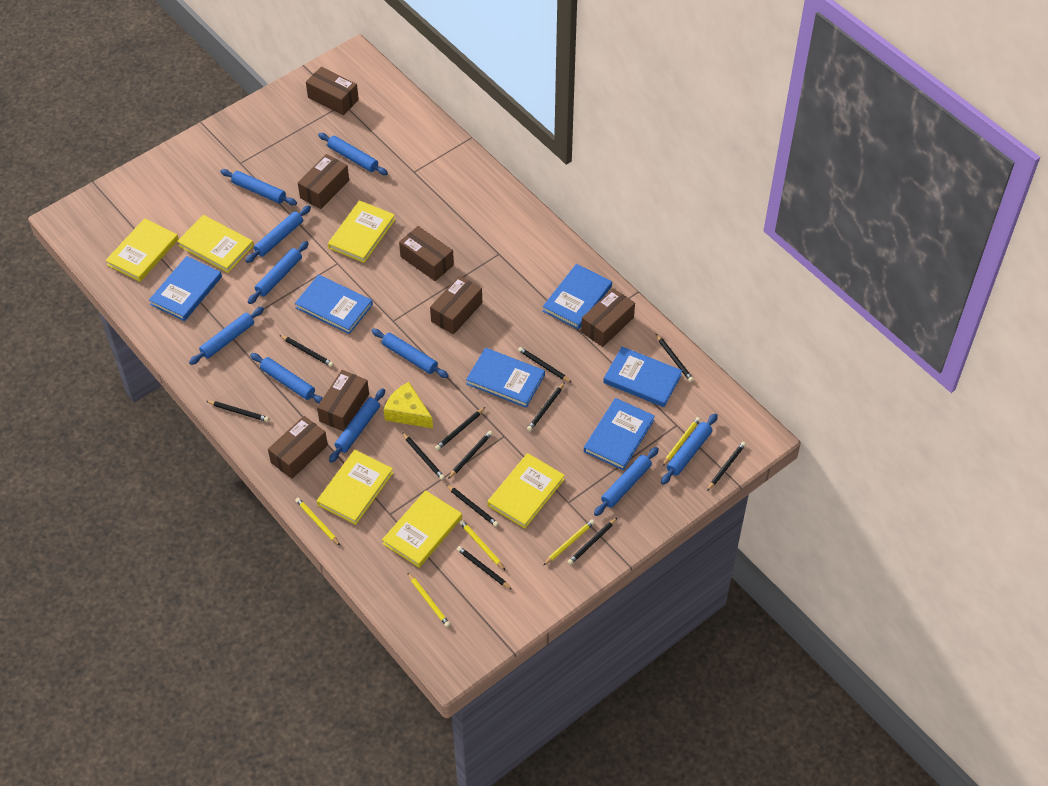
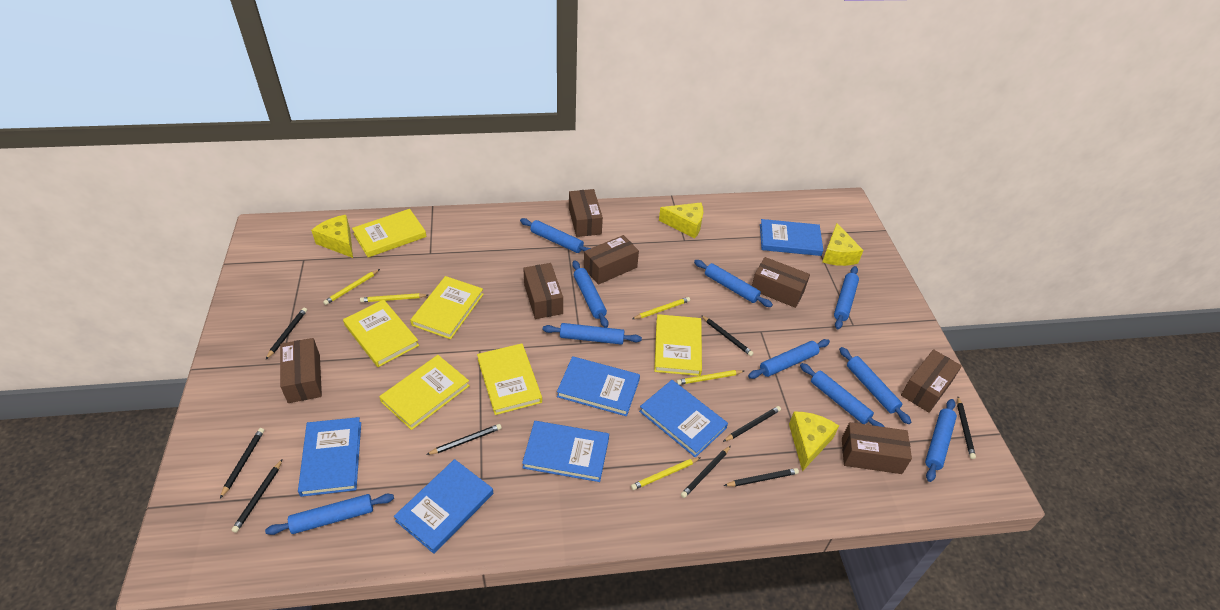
black pencil: [206,401,269,422] [280,335,334,367] [402,432,445,480] [435,407,485,450] [446,484,499,527] [448,431,493,479] [457,546,512,590] [518,347,572,383] [527,382,565,431] [568,518,617,565] [655,333,694,382] [707,442,746,491] = 12 -> [220,428,264,498] [232,460,282,533] [266,308,307,359] [426,424,502,455] [681,446,731,498] [701,315,753,356] [723,406,781,442] [724,468,799,486] [957,397,976,459] = 9
yellow cheese: [384,382,433,428] = 1 -> [311,215,353,258] [659,203,703,238] [789,412,839,472] [822,223,864,266] = 4

